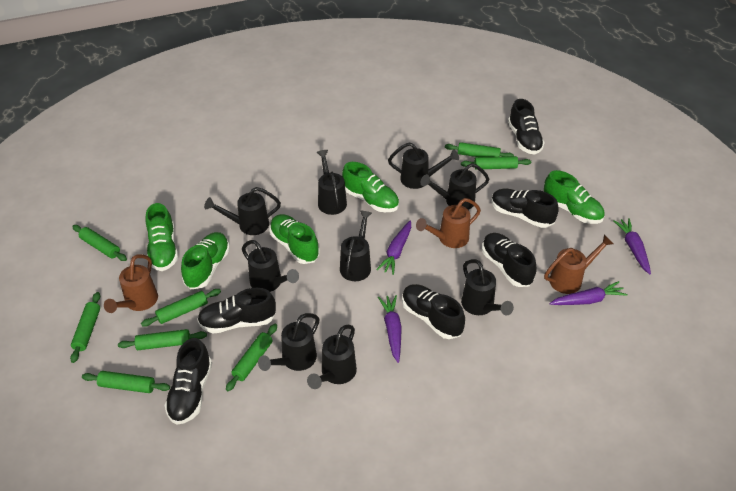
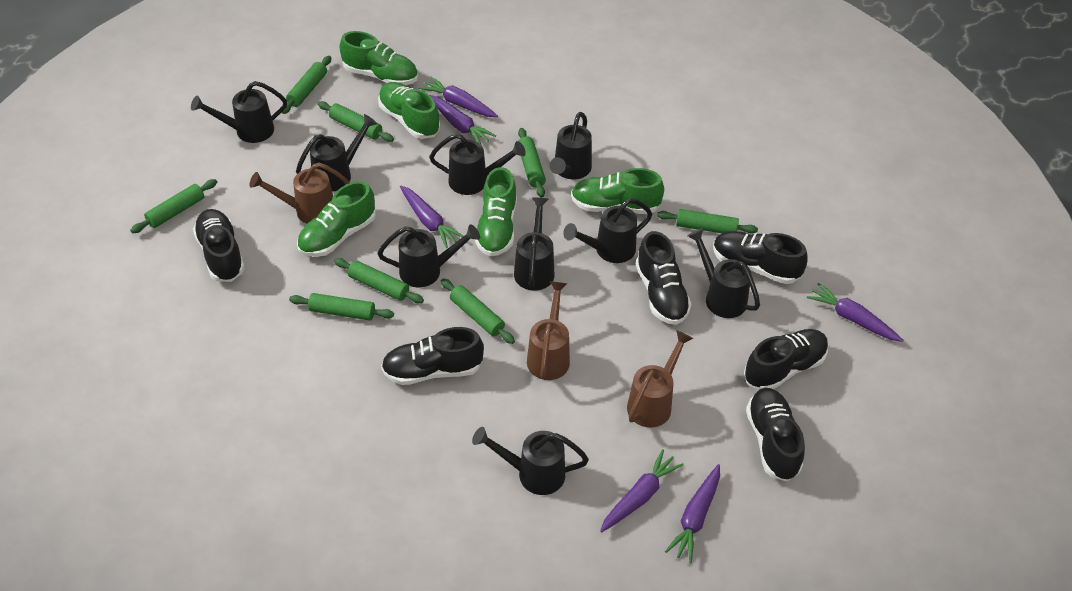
purple carrot: [376,220,411,275] [378,295,402,363] [549,281,628,305] [613,218,651,274] = 4 -> [400,185,464,248] [419,77,498,117] [430,95,496,144] [600,449,684,532] [665,464,720,563] [807,283,903,342] = 6

